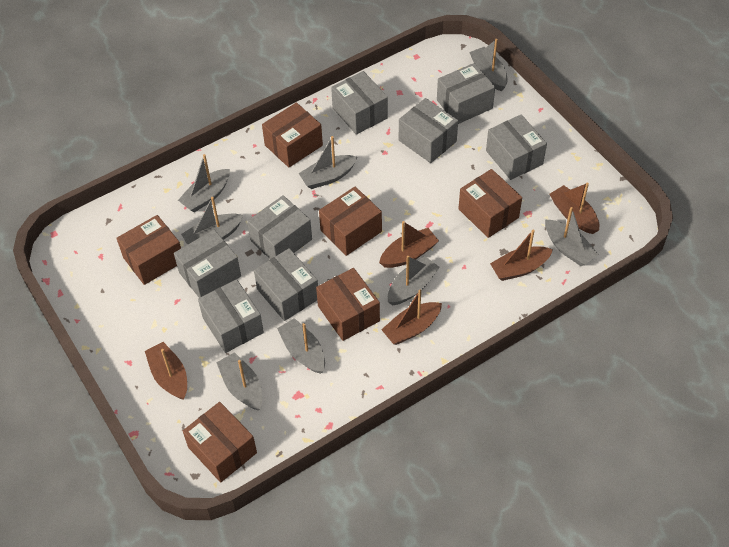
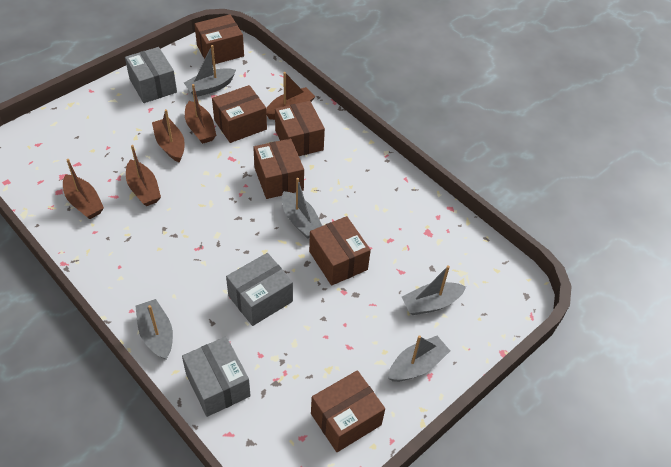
grey boat: [178,154,230,213] [181,197,243,245] [216,352,263,410] [277,318,325,374] [299,136,357,189] [388,256,440,305] [469,39,508,91] [545,207,599,266] = 8 -> [135,299,173,360] [184,45,236,97] [282,178,322,239] [388,335,450,382] [402,265,466,315] = 5
grey box: [174,230,241,298] [198,279,264,353] [247,195,312,259] [254,248,318,321] [331,71,388,135] [399,98,458,163] [437,63,495,124] [486,114,547,180] = 8 -> [125,47,177,103] [182,336,251,417] [226,253,293,326] = 3

